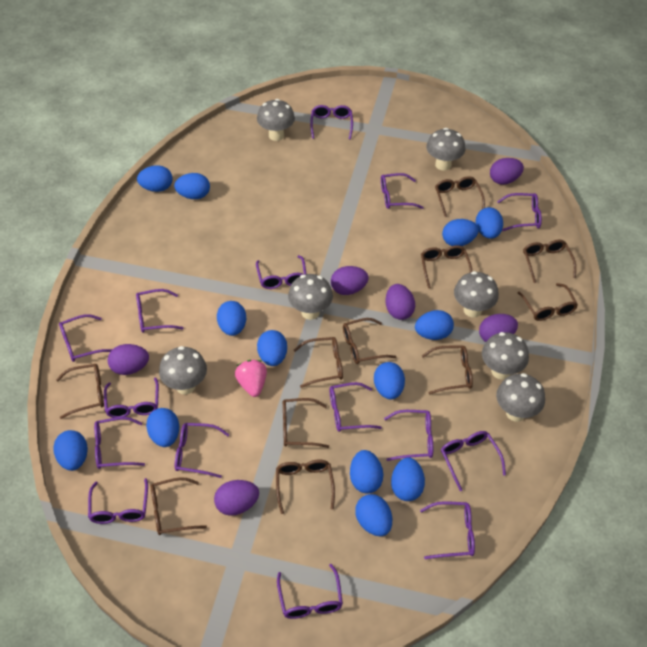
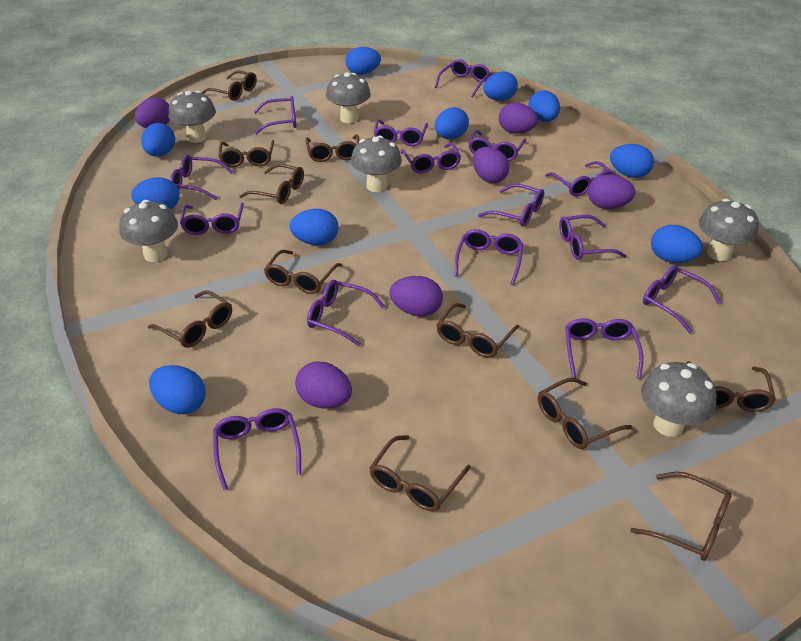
blue egg: [53,430,88,471] [137,165,173,192] [146,408,179,447] [174,173,210,199] [217,301,246,336] [257,330,287,366] [350,450,383,494] [355,494,392,536] [374,362,405,400] [391,457,425,501] [415,310,454,340] [442,219,479,246] [475,207,503,239] = 13 -> [131,177,180,209] [141,123,175,157] [149,365,206,414] [290,209,339,245] [346,47,381,75] [435,107,469,139] [484,71,518,101] [528,90,560,122] [610,144,654,178] [651,225,703,263] = 10
grey mushroom: [159,346,207,394] [257,99,295,141] [288,274,333,320] [426,128,465,171] [454,271,499,317] [482,332,529,380] [496,373,545,422] = 7 -> [119,200,178,262] [169,91,216,143] [326,72,371,123] [351,136,402,192] [641,362,717,437] [699,199,759,261] = 6
pink strawberry: [235,360,267,397] = 1 -> none = 0

